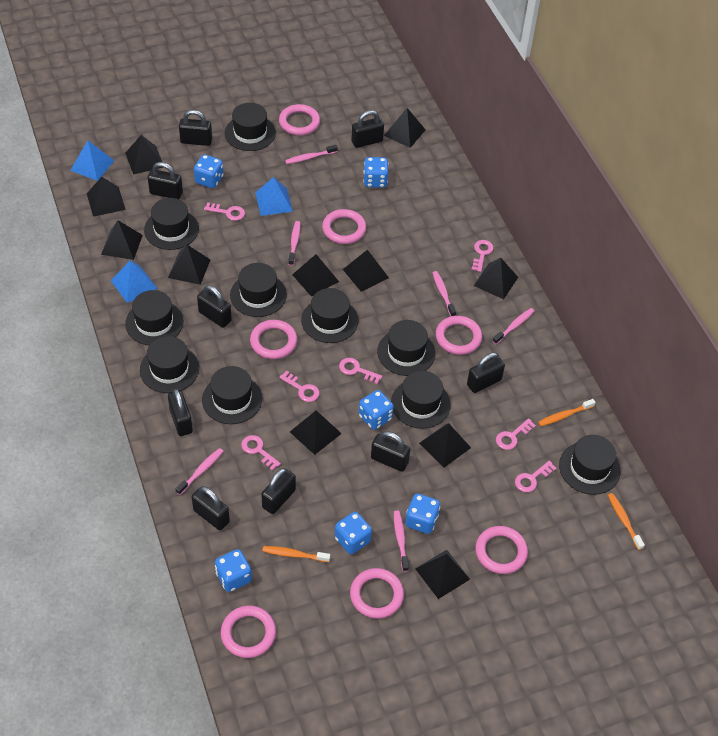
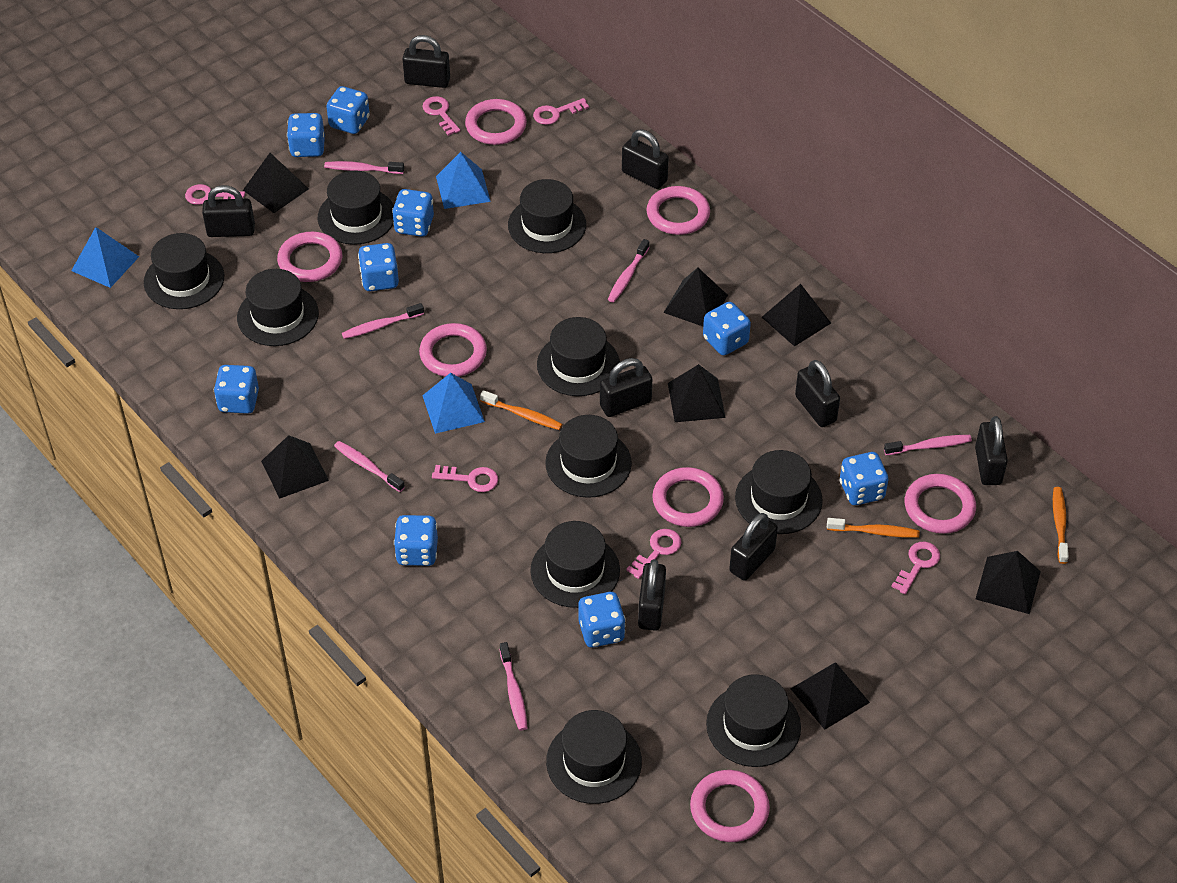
black padlock: [148,162,183,199] [168,389,193,436] [179,110,212,146] [192,486,230,530] [197,285,232,328] [261,468,296,514] [351,110,384,148] [371,431,410,472] [467,353,505,393] = 9 -> [202,185,255,237] [402,35,450,88] [600,358,652,417] [622,129,669,189] [638,559,666,631] [729,513,778,581] [795,360,840,427] [975,416,1008,485] = 8
black pyramid: [87,177,126,217] [101,220,143,260] [125,135,163,175] [168,244,210,285] [290,411,342,455] [292,254,339,296] [343,249,389,292] [384,108,425,148] [415,550,470,599] [419,423,471,468] [474,258,518,299] = 11 -> [243,153,309,213] [261,435,329,499] [663,268,728,326] [668,364,726,422] [762,284,831,347] [790,662,870,730] [976,551,1041,614] = 7
blue dice: [194,155,223,188] [215,549,252,592] [335,512,372,554] [359,390,394,430] [363,157,389,188] [406,494,440,534] = 6 -> [214,365,259,414] [287,113,325,157] [326,86,370,134] [358,243,399,291] [392,189,434,237] [394,515,438,566] [578,592,626,648] [703,302,751,355] [840,452,888,505] = 9
pink key: [204,202,245,221] [241,435,281,470] [279,371,320,402] [339,358,382,384] [471,240,493,272] [496,418,536,450] [515,461,557,492] = 7 -> [185,184,245,205] [422,96,460,136] [432,465,498,492] [533,98,589,125] [626,529,681,579] [891,542,940,594] = 6

